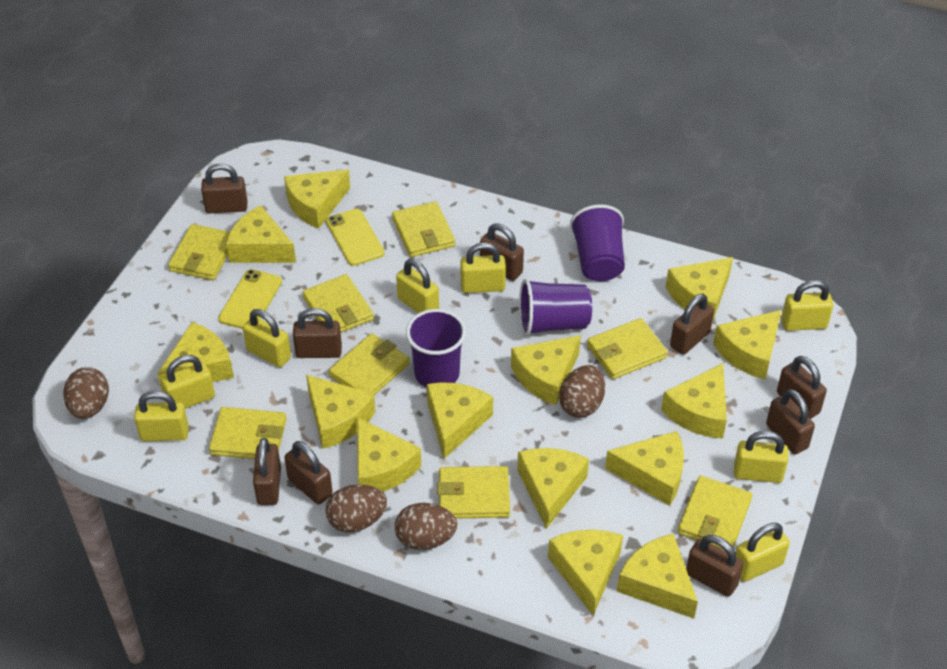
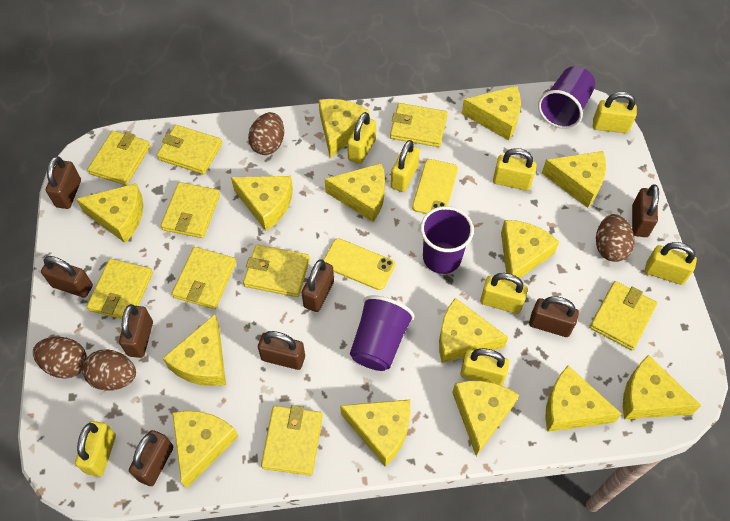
brown padlock: [201,163,247,214] [253,438,281,505] [284,441,333,504] [293,308,342,358] [480,223,524,281] [670,294,714,355] [686,535,744,597] [766,389,815,454] [777,356,827,419] = 9 -> [41,256,93,298] [46,156,81,209] [119,304,153,358] [129,430,173,486] [258,331,305,370] [302,259,334,312] [529,296,579,337] [632,185,659,237] = 8
yellow wallet: [168,224,230,280] [209,407,287,459] [302,274,374,333] [329,333,410,395] [392,201,455,257] [437,466,510,518] [587,318,668,379] [677,476,752,550] = 8 -> [87,131,150,185] [87,259,153,319] [157,125,222,174] [161,182,220,238] [172,247,236,309] [243,244,310,297] [261,405,323,476] [390,103,448,147] [589,281,657,350] = 9

